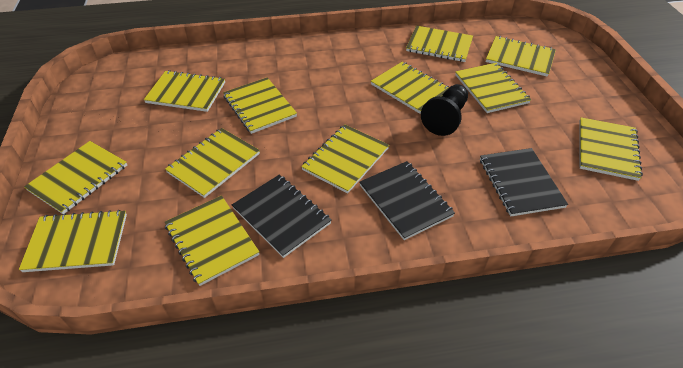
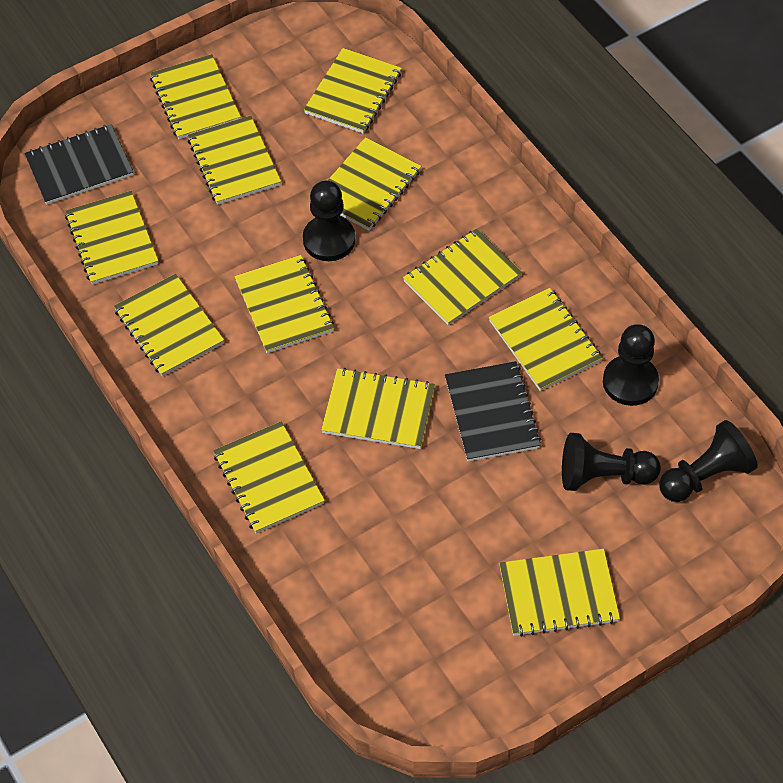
black notebook: [232,175,332,258] [359,161,455,240] [480,148,568,216] = 3 -> [24,124,133,205] [445,361,541,462] = 2
black pawn: [421,84,468,136] = 1 -> [303,181,355,261] [562,433,661,491] [603,324,659,406] [659,420,758,502] = 4

